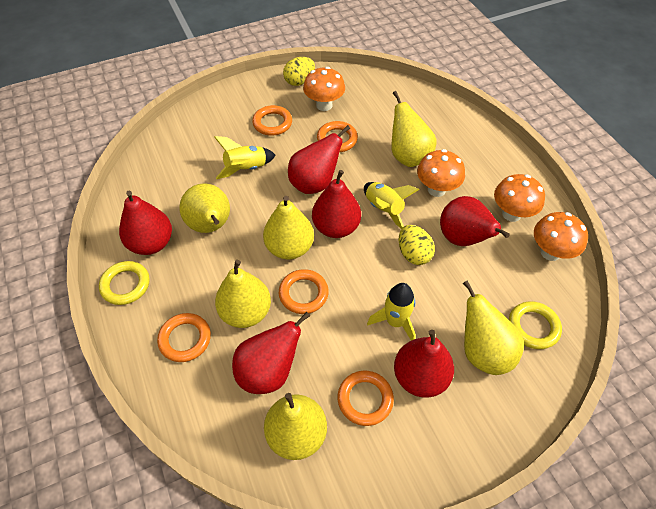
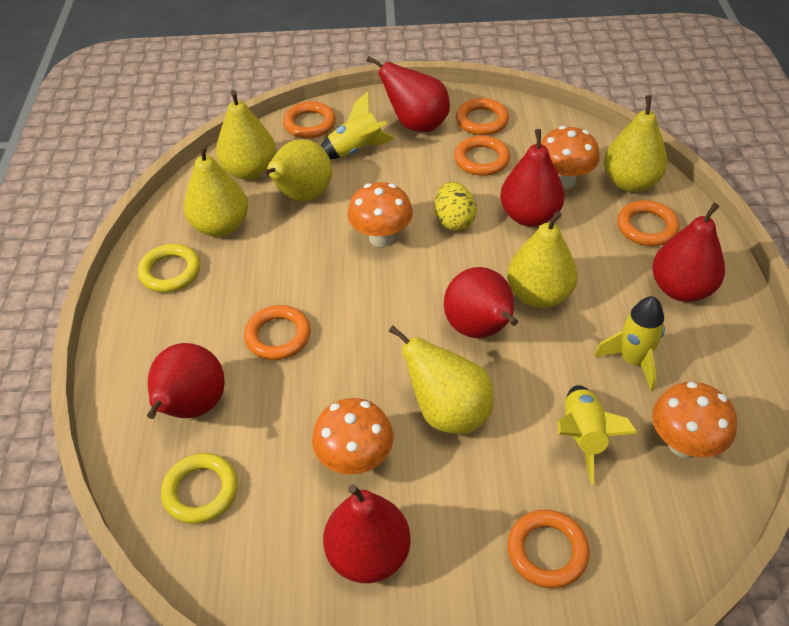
orange ring: [157,313,211,362] [252,105,292,136] [279,269,329,314] [317,121,358,152] [337,371,394,426] = 5 -> [244,305,311,360] [283,101,336,139] [454,136,510,176] [456,98,509,135] [507,510,590,588] [617,200,680,246] = 6
yellow egg: [283,57,315,86] [399,225,435,265] = 2 -> [434,182,477,231] = 1

